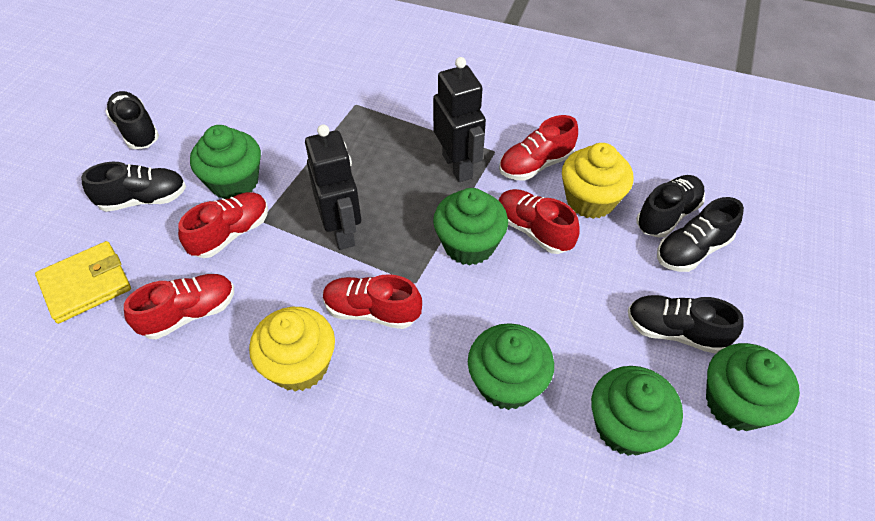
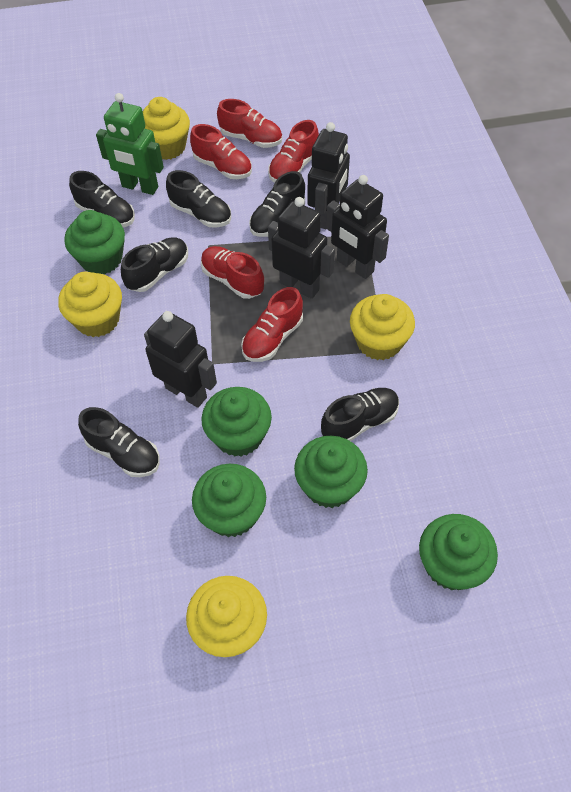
black robot: [305,124,361,250] [433,57,486,182] = 2 -> [144,311,217,408] [268,197,335,299] [307,122,350,229] [326,175,389,279] = 4
black shoe: [81,162,186,212] [105,91,159,149] [628,295,744,354] [636,175,705,238] [657,197,744,272] = 5 -> [69,171,135,227] [78,407,160,477] [121,237,188,292] [166,170,231,228] [249,171,305,237] [321,388,399,441] = 6
green robot: none = 0 -> [96,93,164,195] = 1
yellow cupcake: [249,307,335,392] [562,143,633,219] = 2 -> [58,272,122,337] [143,97,190,160] [186,576,267,657] [350,294,415,360] = 4
yellow wallet: [35,241,131,324] = 1 -> none = 0

